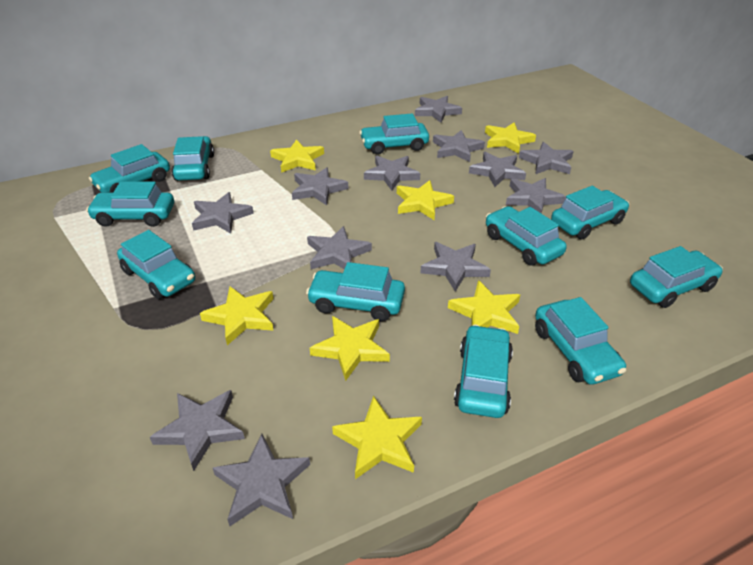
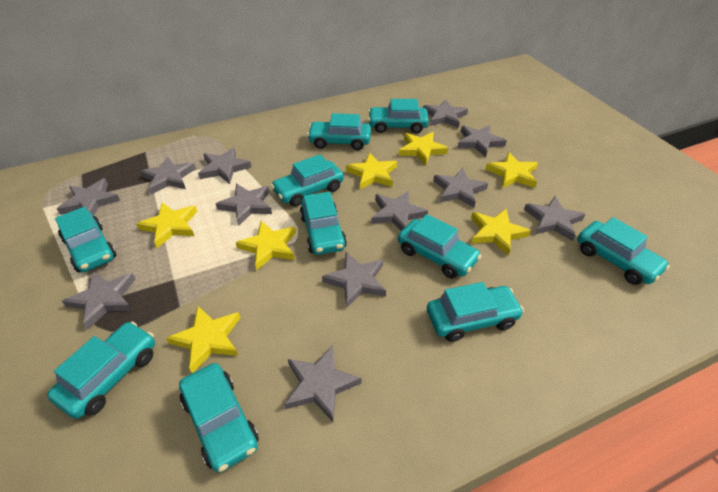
turquoise car: [86,182,174,227] [89,144,170,192] [117,230,195,299] [172,136,214,181] [306,262,405,321] [359,114,429,155] [454,325,513,418] [486,206,567,266] [535,297,626,385] [551,186,629,240] [630,246,723,308] = 11 -> [47,321,155,419] [55,207,117,273] [179,363,259,473] [271,154,344,207] [300,192,347,255] [307,113,371,150] [368,99,429,133] [398,214,481,278] [427,282,524,342] [577,217,670,285] = 10

